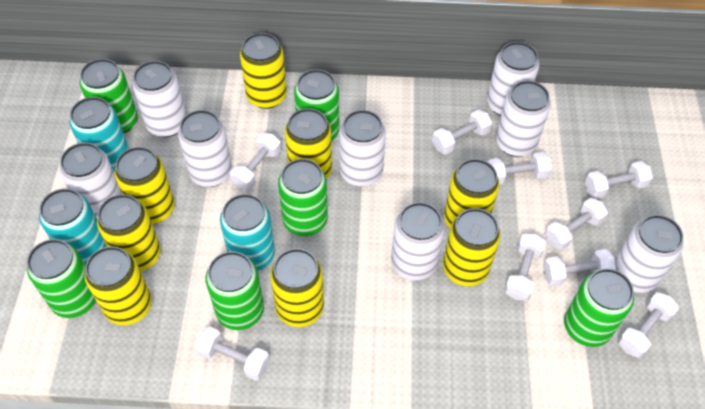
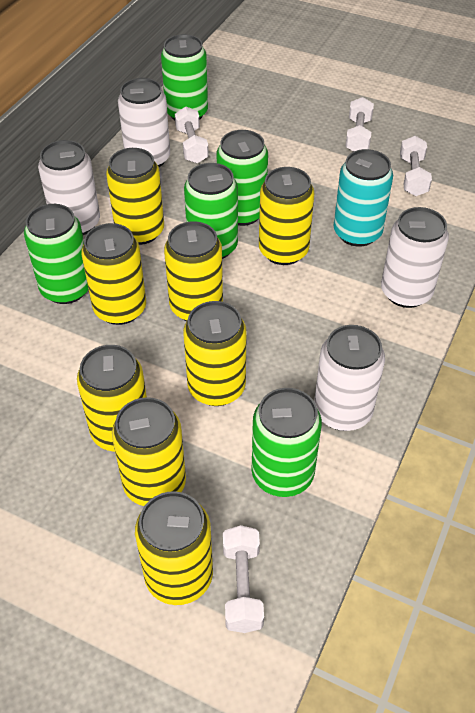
green can: [27,239,96,318] [80,59,138,133] [205,251,264,330] [278,159,328,236] [294,69,339,141] [564,268,634,347] = 6 -> [24,204,89,304] [161,34,208,120] [184,163,238,259] [217,130,268,226] [252,388,322,497] = 5
turquoise can: [39,188,107,265] [69,97,129,172] [220,194,275,271] = 3 -> [333,149,393,247] = 1
white can: [60,143,122,218] [132,61,186,137] [178,110,232,187] [339,110,386,187] [391,202,445,280] [487,42,539,116] [496,80,551,157] [615,215,683,293] = 8 -> [38,140,100,235] [118,78,170,167] [314,325,385,431] [381,207,449,308] = 4
white dumbbell: [195,327,270,381] [230,133,281,190] [432,110,492,155] [487,152,552,185] [505,234,546,301] [543,249,616,287] [545,198,608,251] [585,161,653,199] [618,292,679,358] = 9 -> [175,107,209,163] [223,525,264,633] [345,97,374,152] [400,136,432,196] = 4

